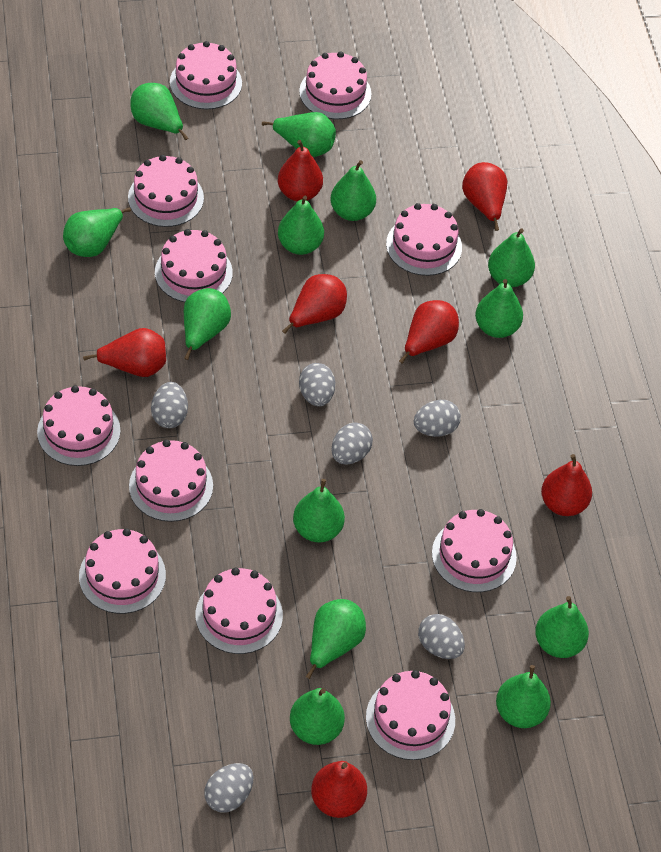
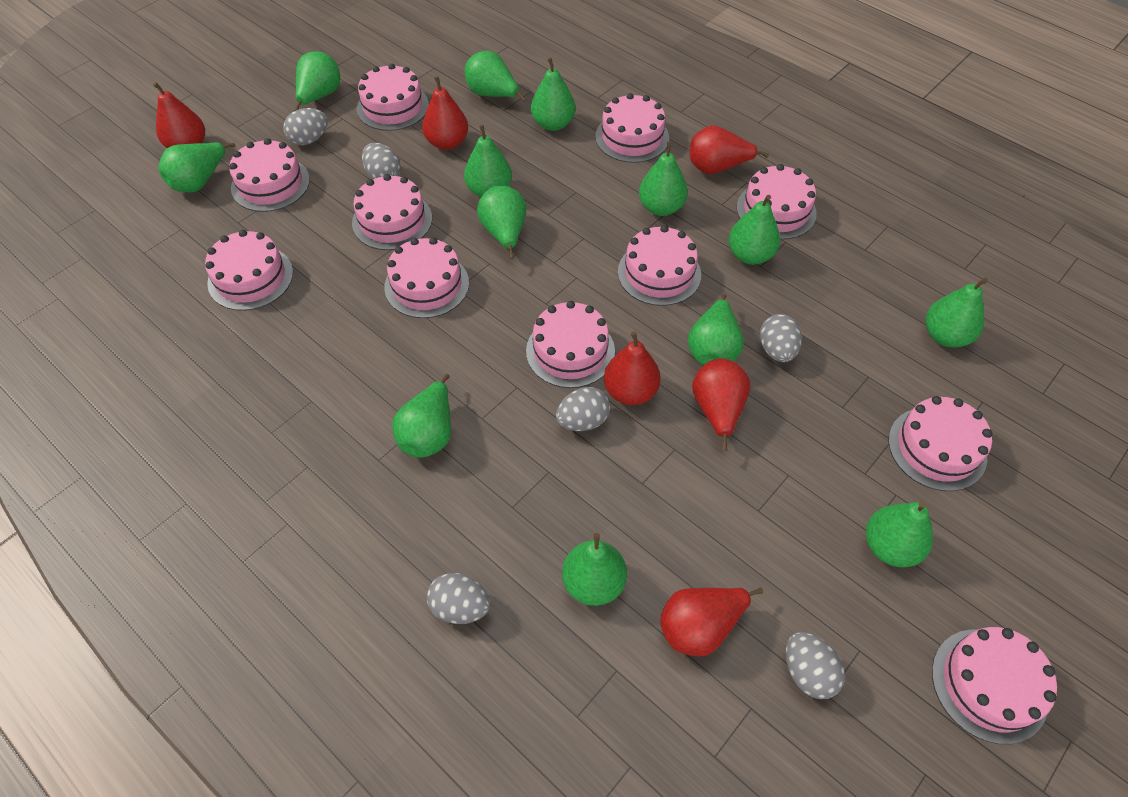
red pear: [83,328,166,377] [278,140,323,202] [282,274,347,334] [311,761,367,818] [399,300,459,364] [462,162,507,231] [541,454,592,516] = 7 -> [153,82,205,148] [422,76,468,150] [604,332,661,405] [660,588,763,656] [690,125,769,174] [692,358,750,451] = 6

